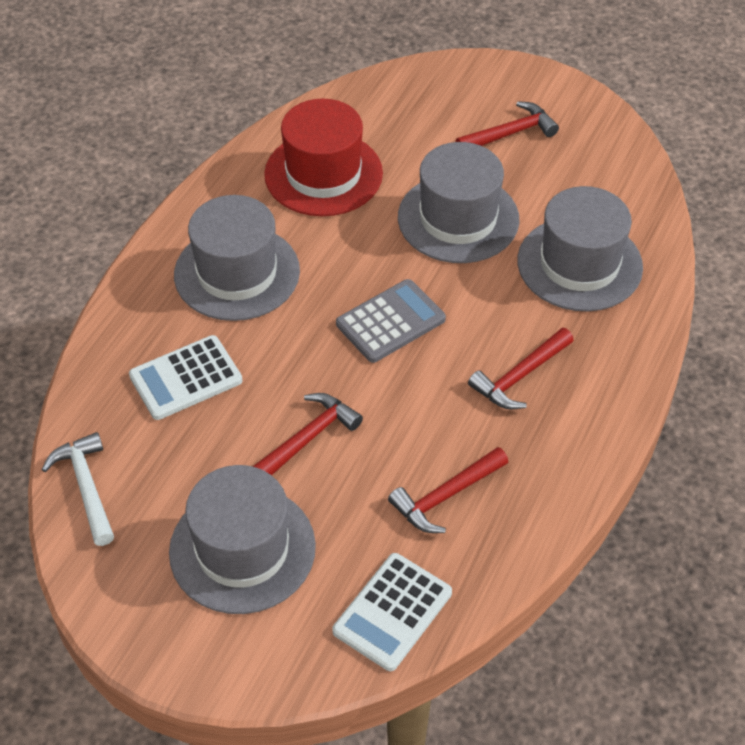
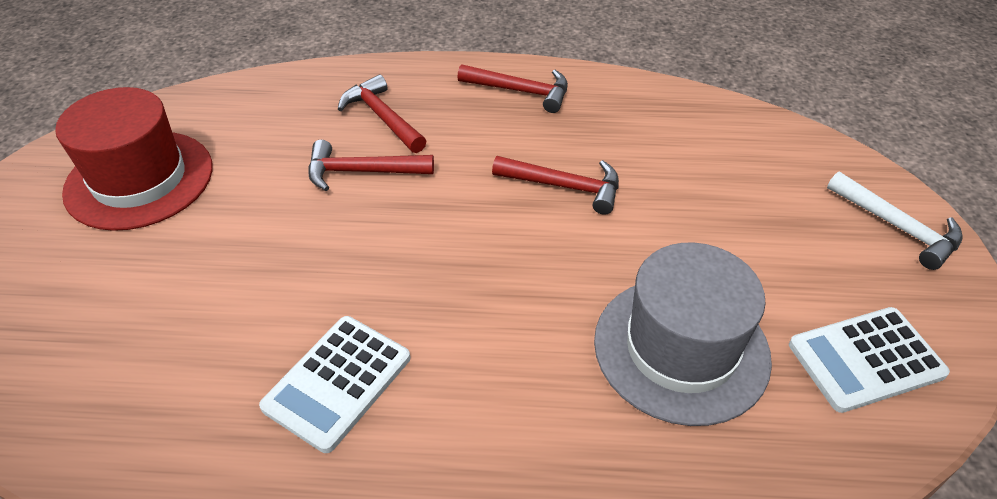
grey calculator: [336,279,446,363] = 1 -> none = 0
grey hat: [169,465,316,614] [174,195,300,321] [398,142,520,263] [518,186,643,311] = 4 -> [594,243,772,426] = 1

